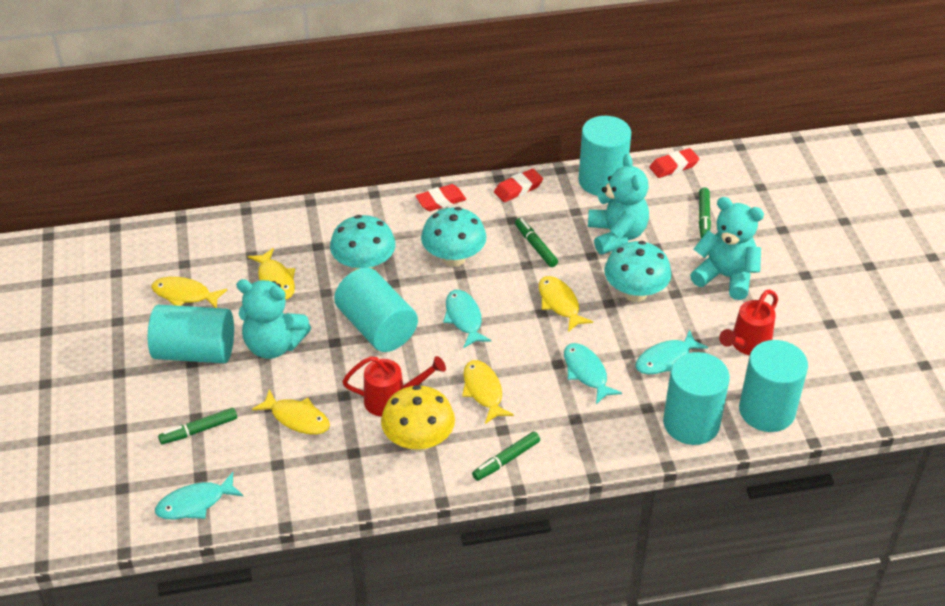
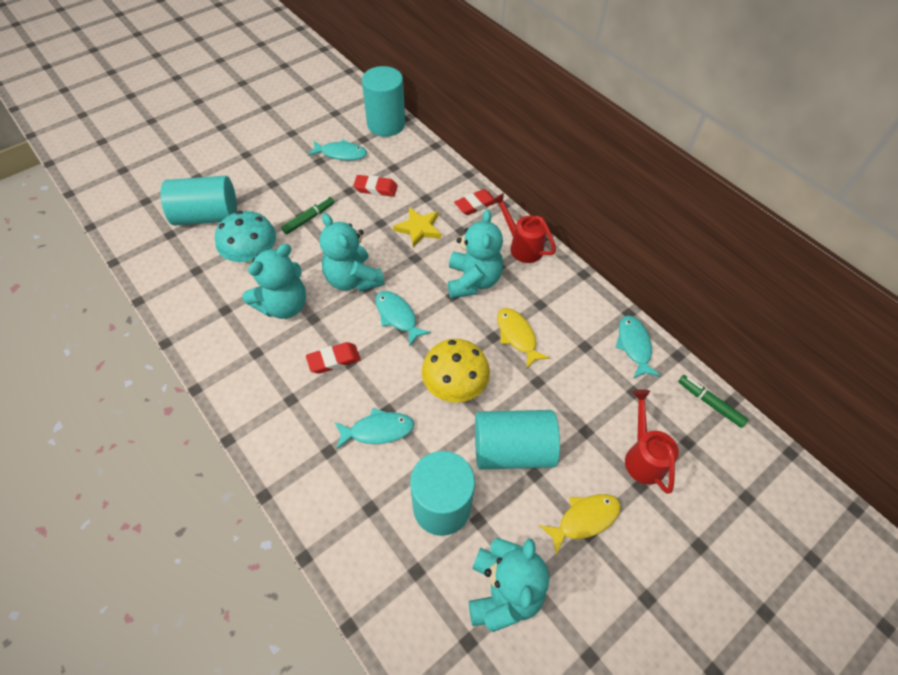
green marker: [158,408,237,444] [472,431,540,481] [515,218,558,267] [699,187,711,239] = 4 -> [281,197,334,235] [678,375,748,428] = 2
turquoise cylinder: [148,305,234,363] [334,267,418,352] [578,116,631,196] [663,352,730,445] [739,340,808,432] = 5 -> [160,176,237,226] [362,66,405,137] [410,451,475,536] [475,410,560,470] = 4
turquoise mushroom: [330,215,396,271] [421,207,487,267] [604,241,672,302] = 3 -> [215,211,276,265] = 1
turquoise teddy bear: [236,279,311,359] [588,154,649,255] [690,197,764,300] = 3 -> [242,244,306,319] [320,213,385,292] [448,210,503,298] [469,538,549,632] = 4
yellow fish: [151,277,227,308] [248,248,295,300] [252,389,330,435] [462,360,514,424] [539,276,593,332] = 5 -> [497,308,550,369] [539,494,621,555] = 2
yellow star: none = 0 -> [393,207,441,248] = 1

